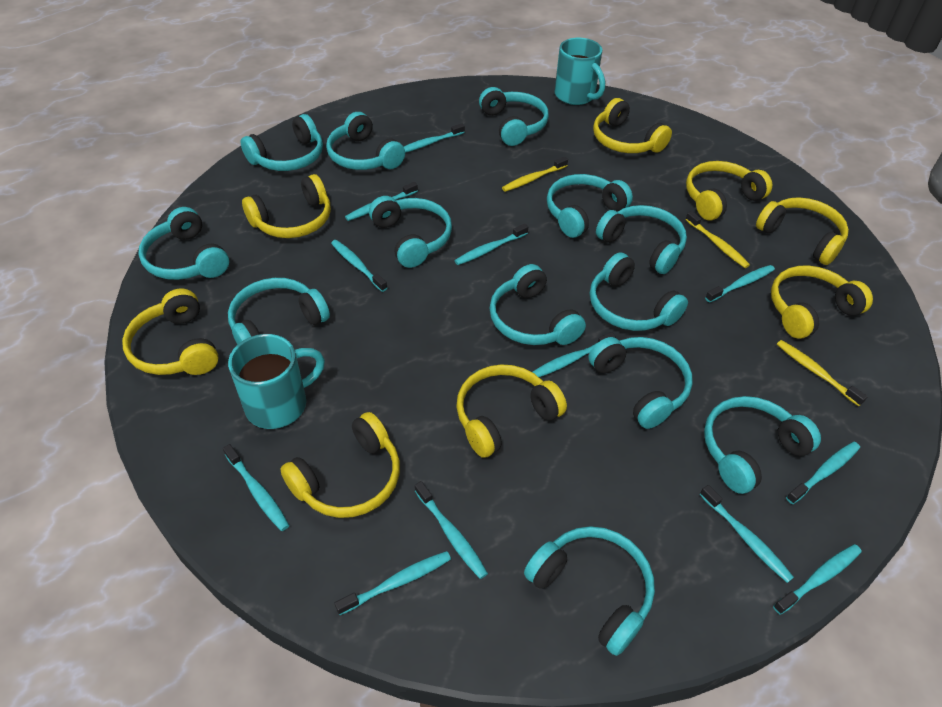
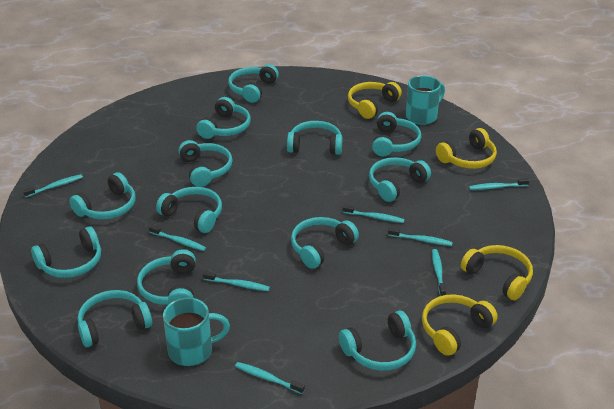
turquoise toothbrush: [223,444,289,531] [331,240,387,292] [335,551,451,615] [345,182,418,221] [404,123,465,153] [415,481,488,579] [454,224,528,265] [532,332,616,377] [700,485,794,583] [705,265,775,303] [773,544,862,615] [786,442,860,504] = 12 -> [23,174,83,198] [149,225,206,251] [203,271,270,291] [235,362,305,394] [342,205,405,223] [388,227,453,246] [432,249,446,296] [469,178,529,190] = 8
yellow headphones: [122,289,219,375] [242,174,331,238] [280,412,400,518] [456,364,567,458] [593,98,672,153] [686,161,772,220] [756,197,849,265] [771,265,873,339] = 8 -> [348,82,402,119] [422,294,498,356] [436,128,497,169] [461,245,533,300] = 4
yellow toothbrush: [502,157,568,192] [685,211,750,268] [777,340,867,406] = 3 -> none = 0

